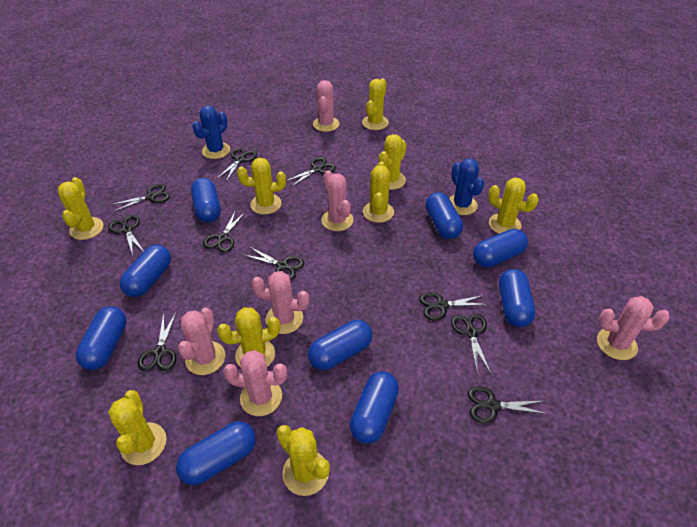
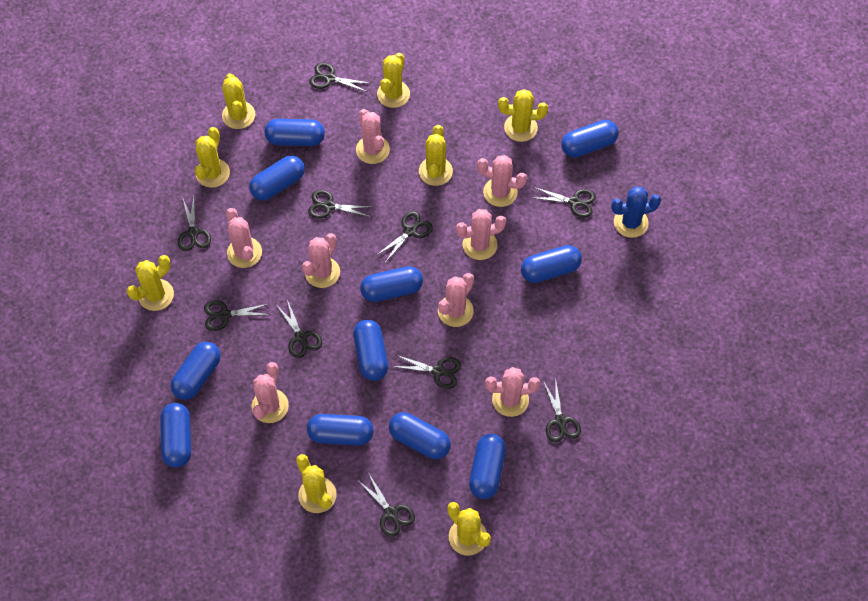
blue cactus: [192,106,230,159] [449,159,484,215] = 2 -> [611,186,661,238] = 1
blue capsule: [76,306,127,370] [120,245,171,297] [176,421,256,485] [191,178,221,223] [308,320,373,370] [350,371,399,444] [425,192,463,239] [473,229,528,267] [499,269,535,327] = 9 -> [160,403,191,468] [171,342,221,400] [249,155,305,201] [265,119,325,146] [307,414,374,446] [353,320,388,381] [360,266,423,302] [389,412,451,459] [469,434,506,499] [521,245,582,283] [561,120,618,158] = 11
pink cactus: [178,308,226,375] [223,350,287,416] [252,271,309,334] [313,80,339,132] [322,171,353,231] [597,296,670,360] = 6 -> [226,208,262,268] [251,362,289,423] [302,233,340,288] [356,109,390,164] [438,273,474,327] [456,209,506,260] [477,155,527,207] [485,367,540,417] = 8
yellow cactus: [58,177,104,240] [108,390,166,465] [217,307,280,367] [237,158,286,215] [276,425,330,496] [362,78,389,130] [363,162,394,223] [379,134,407,190] [488,177,539,234] = 9 -> [127,255,174,311] [195,127,230,188] [222,74,255,129] [296,454,337,513] [377,53,410,108] [419,125,453,186] [447,502,491,556] [498,89,548,142] = 8

